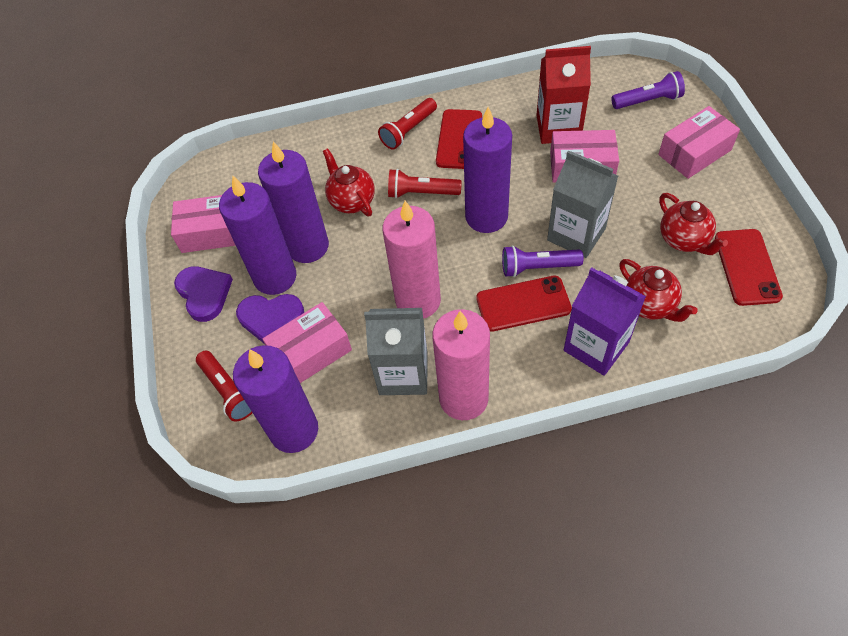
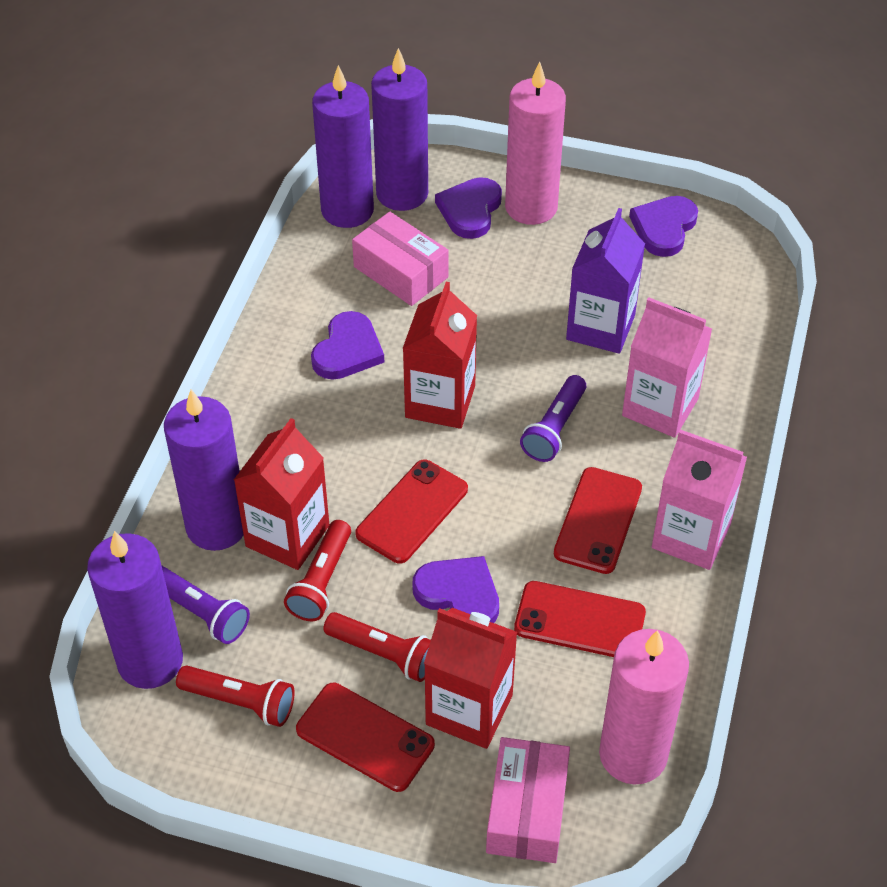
grey carton: [364,308,428,395] [547,150,618,258] = 2 -> none = 0
pink box: [171,195,236,253] [263,302,352,383] [550,130,619,183] [658,106,740,179] = 4 -> [352,212,449,306] [486,737,570,863] = 2
pink carton: none = 0 -> [622,297,712,438] [652,429,747,570] = 2
purple heart: [174,266,233,322] [236,294,304,344] = 2 -> [311,311,384,380] [413,556,499,623] [435,177,502,239] [629,196,698,257] = 4
red carton: [536,46,591,144] = 1 -> [234,418,329,570] [403,282,477,429] [424,608,517,749] = 3
red phone: [436,109,482,169] [476,276,572,332] [715,229,783,306] = 3 -> [296,683,435,792] [355,459,468,564] [514,581,646,657] [554,467,642,574] = 4
red teapot: [323,148,375,216] [619,259,698,322] [659,193,728,255] = 3 -> none = 0

